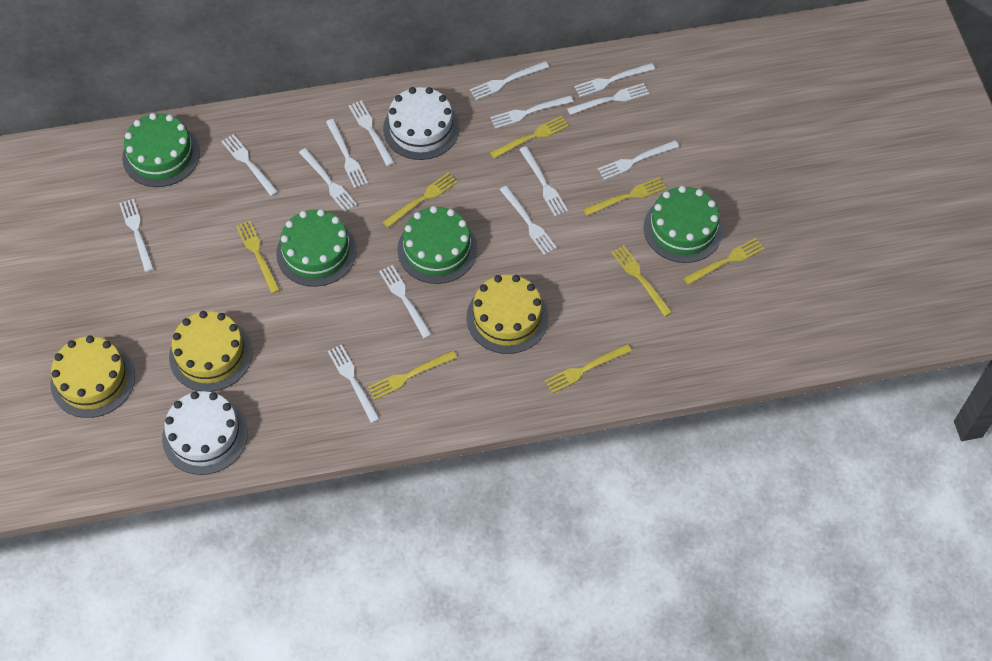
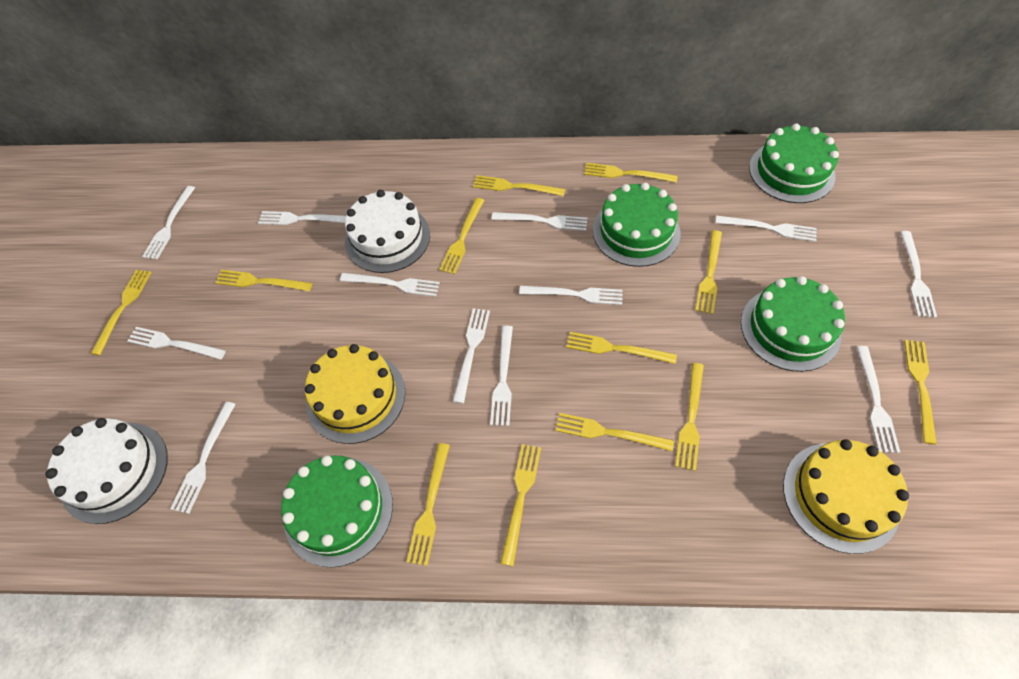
white fork: [119,199,154,272] [221,134,278,196] [299,148,357,212] [326,119,368,188] [328,345,380,423] [348,100,395,166] [379,265,432,339] [470,61,549,100] [490,95,573,129] [500,186,557,255] [519,146,568,216] [567,83,649,115] [574,63,655,97] [598,140,679,180] = 14 -> [127,327,226,360] [142,186,195,260] [170,402,236,514] [258,211,346,225] [340,273,440,297] [453,308,490,404] [490,326,513,426] [492,212,587,231] [519,286,623,305] [715,216,817,242] [856,346,900,453] [900,231,937,318] = 12
yellow cake: [50,336,135,418] [169,311,253,392] [467,275,548,354] = 3 -> [305,344,405,444] [783,439,909,554] = 2
yellow fork: [236,221,280,294] [368,350,457,400] [383,173,458,228] [490,116,569,158] [545,344,632,394] [583,177,666,216] [611,245,672,317] [683,238,764,285] = 8 -> [91,270,152,355] [215,270,312,291] [407,443,450,566] [439,198,484,274] [473,175,565,196] [500,444,541,566] [555,413,674,451] [566,332,677,364] [584,163,678,183] [675,363,704,471] [695,230,722,314] [904,340,937,445] = 12

